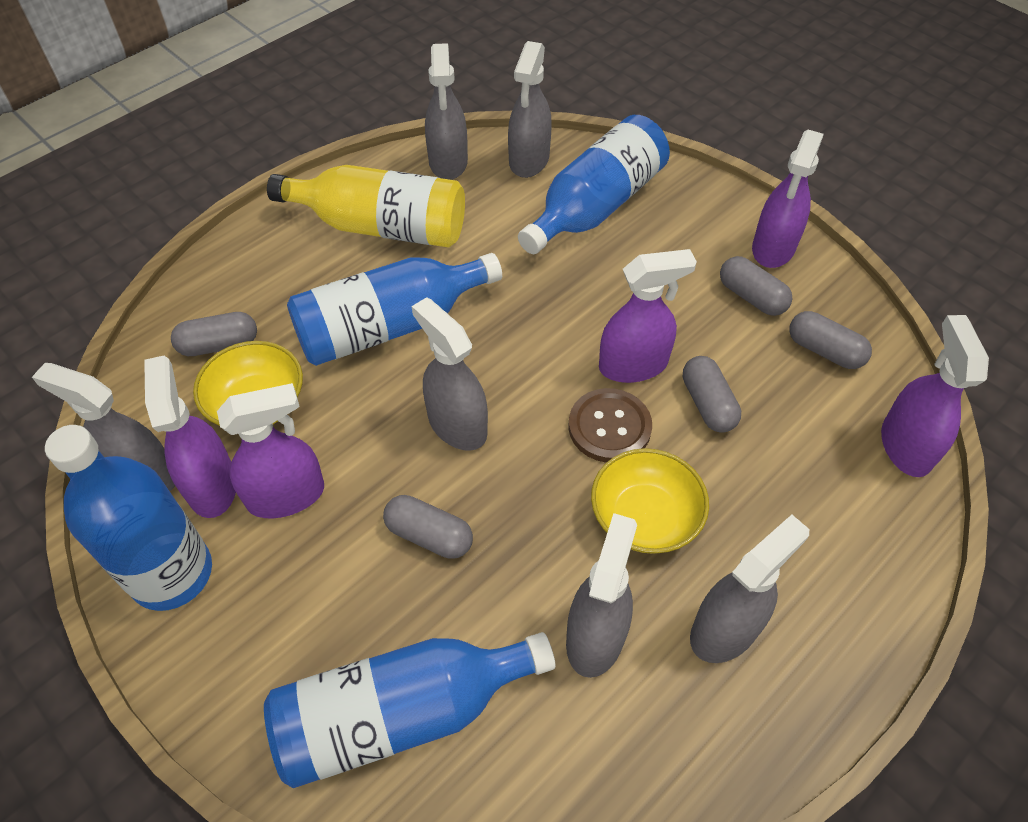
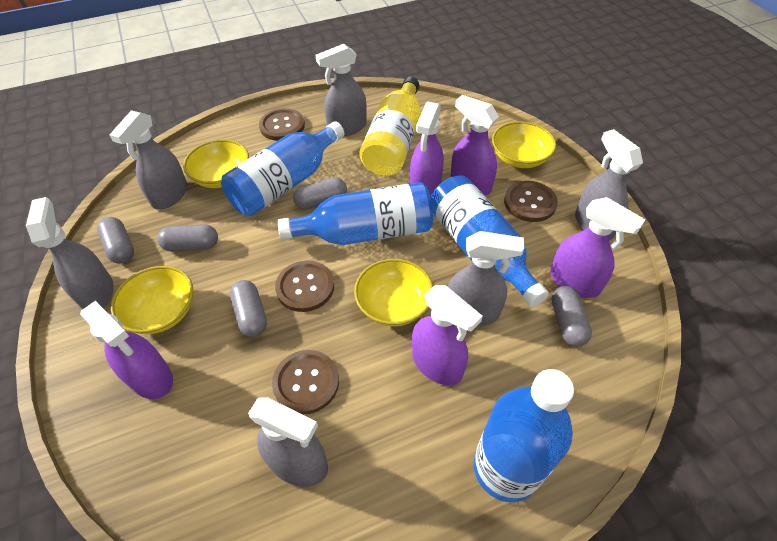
brown button: [569,388,652,463] = 1 -> [259,108,305,141] [272,350,339,415] [275,260,334,312] [504,181,558,222] = 4
yellow bowl: [193,341,303,426] [591,448,709,554] = 2 -> [111,266,193,334] [183,139,249,188] [354,259,433,326] [492,121,556,168] = 4

